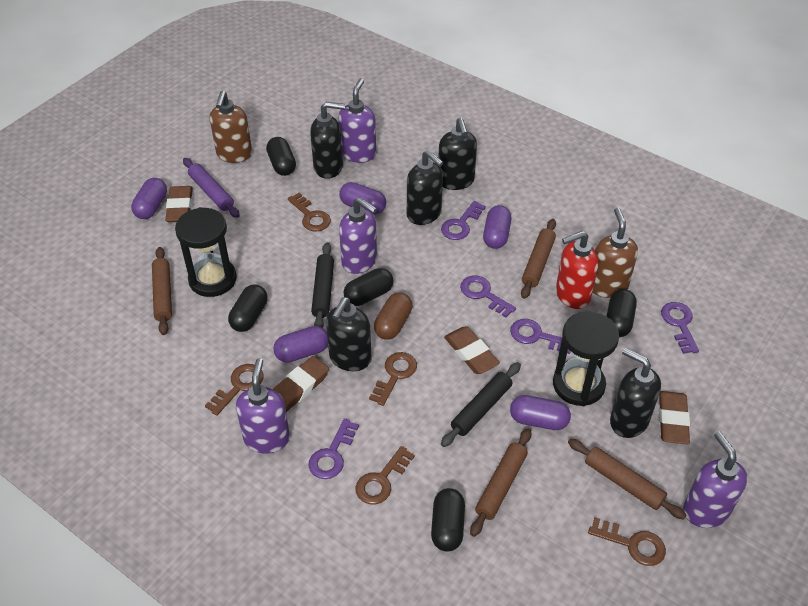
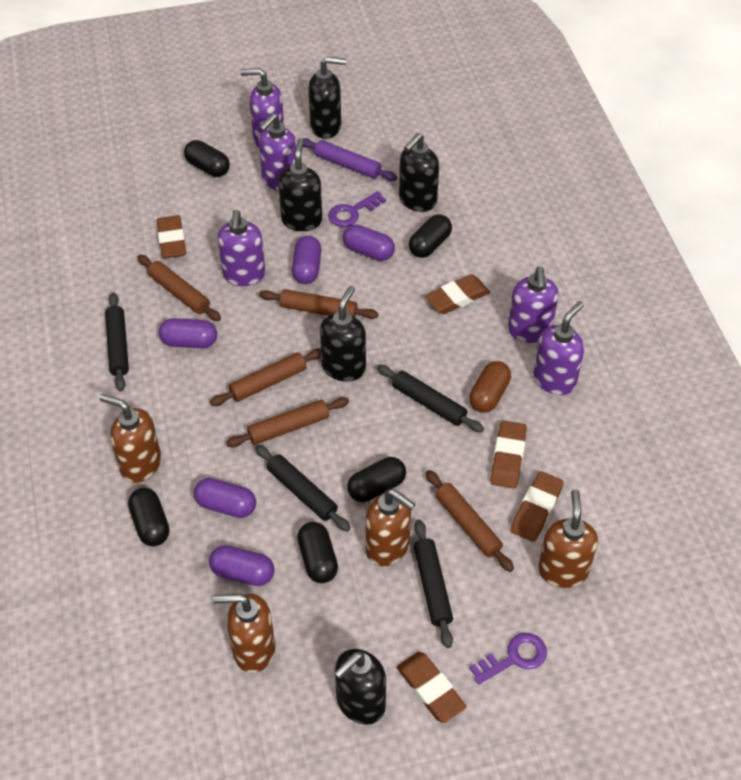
black hourglass: [175,207,237,297] [553,311,619,406] = 2 -> none = 0
black rolling pin: [311,242,334,328] [441,362,521,447] = 2 -> [105,293,129,391] [255,445,351,532] [377,365,484,433] [414,519,453,648] = 4
brown eraser: [165,186,193,222] [273,356,329,412] [444,326,500,374] [659,391,690,444] = 4 -> [157,215,186,258] [396,652,467,723] [425,275,490,314] [490,421,527,489] [510,471,564,542] = 5
brown key: [205,364,264,416] [287,193,331,232] [355,446,415,505] [369,352,417,406] [588,517,666,566] = 5 -> none = 0
brown rolling pin: [152,247,172,335] [470,428,532,537] [521,219,556,299] [568,439,686,520] = 4 -> [137,255,221,321] [210,348,321,406] [226,397,349,447] [259,289,379,319] [426,470,514,572] = 5
brown soap dispenser: [210,91,252,163] [593,208,638,298] = 2 -> [100,394,161,483] [213,594,275,673] [366,489,415,566] [538,489,598,588] = 4
purple key: [308,419,359,479] [441,201,486,240] [460,275,516,318] [510,319,570,354] [661,302,699,354] = 5 -> [328,191,386,227] [469,633,547,684] = 2
purple soap dispenser: [236,358,290,454] [338,78,376,163] [339,197,377,274] [683,431,748,528] = 4 -> [218,210,265,286] [240,68,284,148] [259,113,297,191] [508,267,559,343] [534,301,584,395] = 5
red soap dispenser: [556,231,599,309] = 1 -> none = 0

